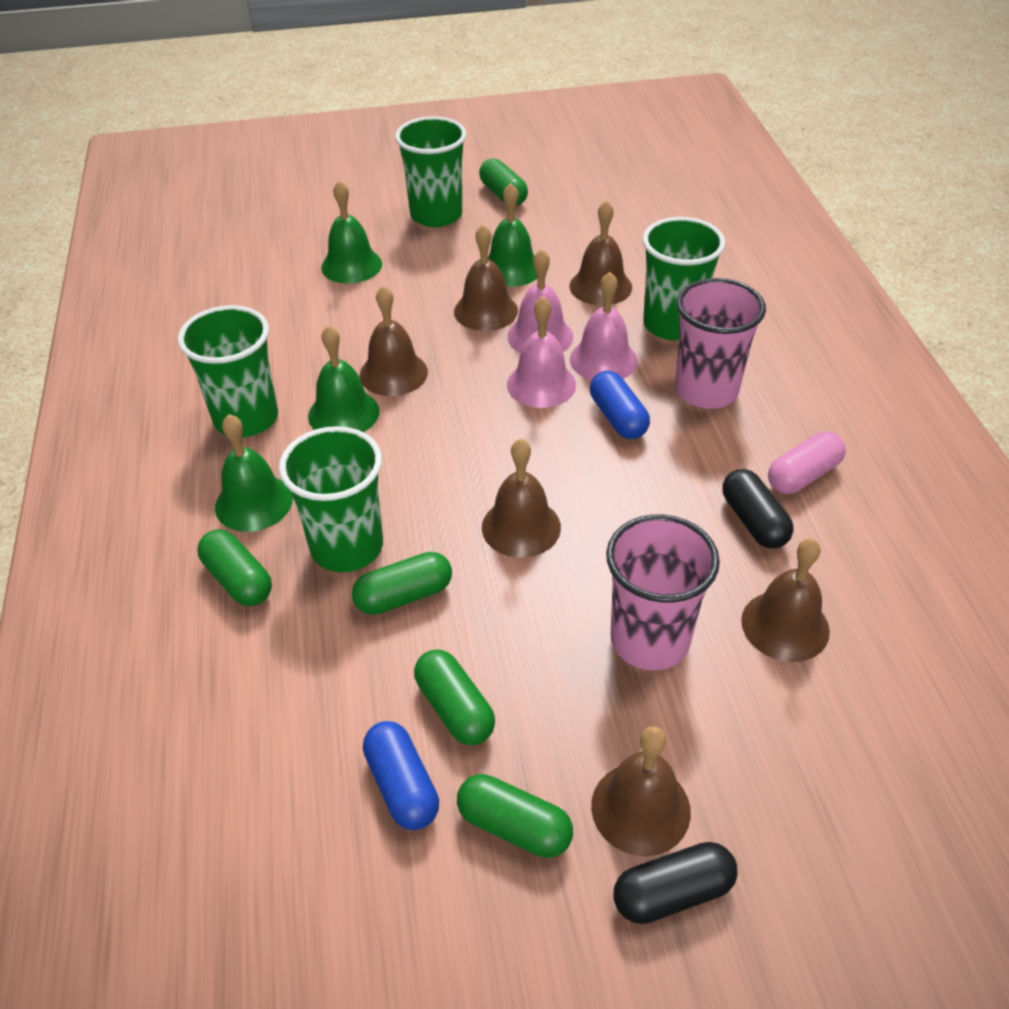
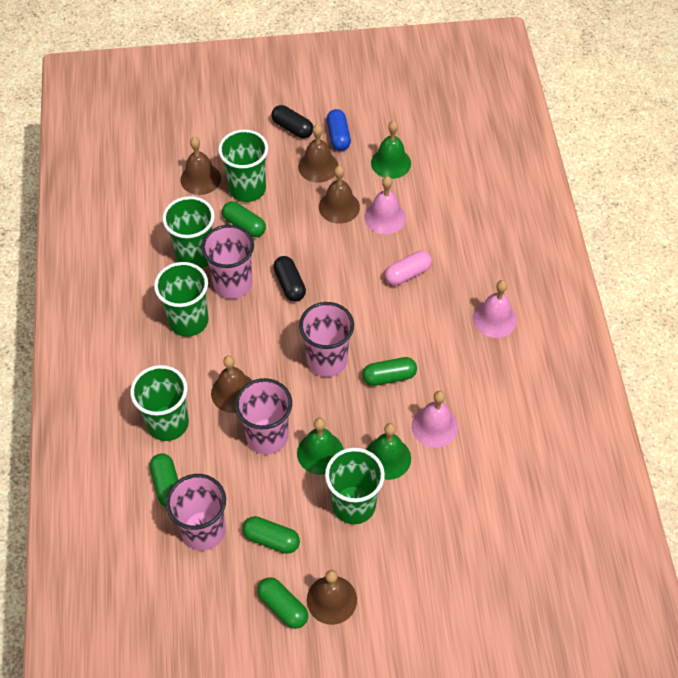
blue capsule: [363,721,439,830] [590,371,650,439] = 2 -> [327,109,351,151] = 1
brown bell: [359,286,428,396] [454,224,518,331] [482,438,561,558] [570,200,632,306] [591,726,691,856] [741,538,830,662] = 6 -> [180,137,221,195] [211,356,252,413] [298,124,338,183] [307,570,357,625] [319,166,360,224] = 5
green bell: [215,414,293,532] [308,325,379,432] [321,180,382,284] [488,183,537,287] = 4 -> [297,418,344,475] [366,423,411,480] [371,121,411,179] = 3
green cup: [178,305,278,437] [279,426,383,572] [395,116,467,227] [643,217,725,340] = 4 -> [130,365,189,441] [154,262,209,337] [162,196,215,269] [218,129,268,202] [325,448,385,524] = 5
pink cup: [606,515,720,670] [675,278,766,409] = 2 -> [166,474,226,551] [201,225,254,299] [235,378,292,454] [299,302,354,377] = 4

